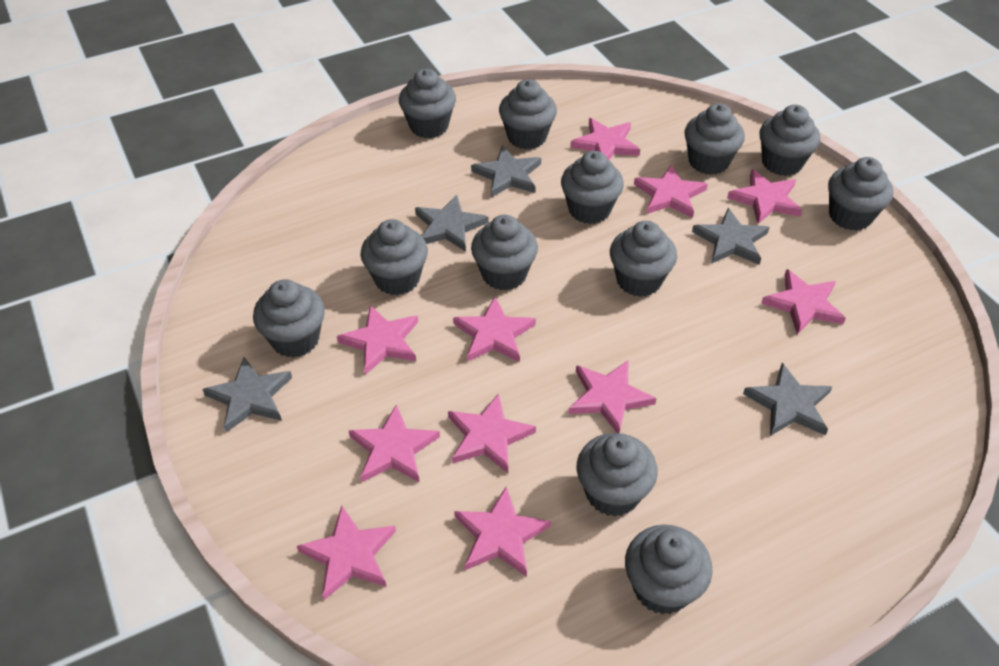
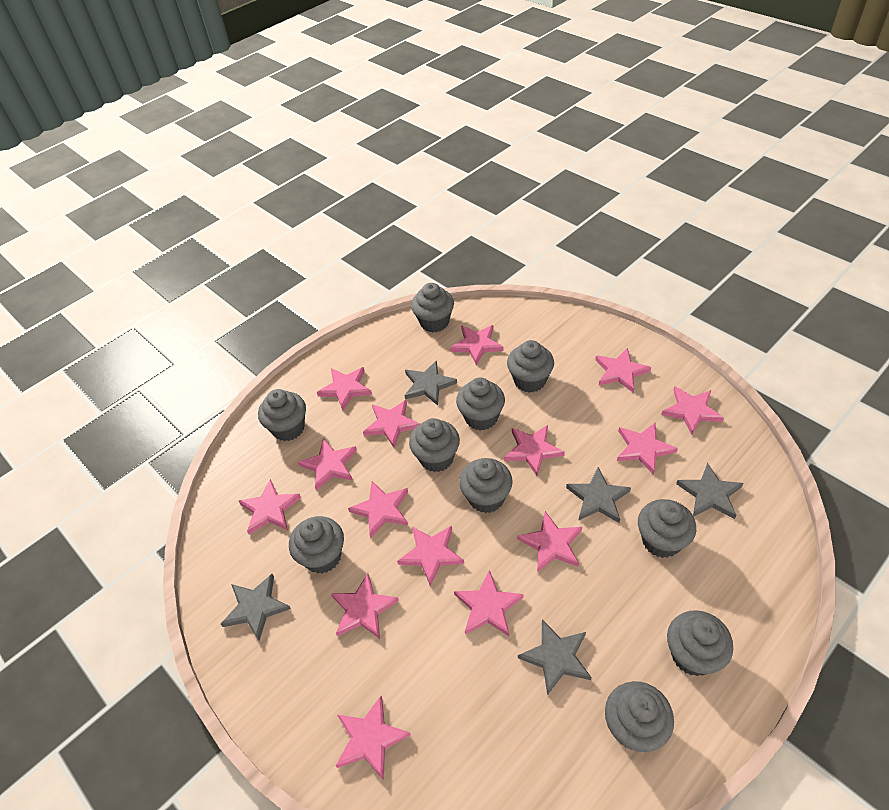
grey cupcake: [253,279,325,358] [361,219,428,295] [399,69,456,138] [471,215,538,291] [499,79,557,149] [561,151,624,224] [576,433,658,517] [610,221,677,297] [625,525,713,615] [684,103,745,175] [759,105,820,176] [828,157,893,231] = 12 -> [258,389,306,441] [289,516,344,574] [409,418,460,472] [411,283,454,332] [456,378,505,431] [459,458,513,513] [507,340,554,393] [605,681,674,752] [638,499,696,558] [667,610,733,676] = 10
pink star: [297,506,396,600] [337,305,418,375] [349,404,440,483] [448,393,536,473] [453,297,536,362] [454,486,551,577] [569,360,657,433] [570,118,640,160] [634,164,708,218] [727,169,802,224] [761,269,846,335] = 11 -> [239,479,301,535] [298,438,357,491] [317,367,372,410] [331,573,399,639] [336,696,411,780] [348,481,408,538] [363,400,420,448] [397,526,464,586] [450,325,503,365] [454,570,523,636] [504,425,565,476] [517,511,582,572] [595,348,651,393] [617,423,678,475] [661,386,724,435] = 15

